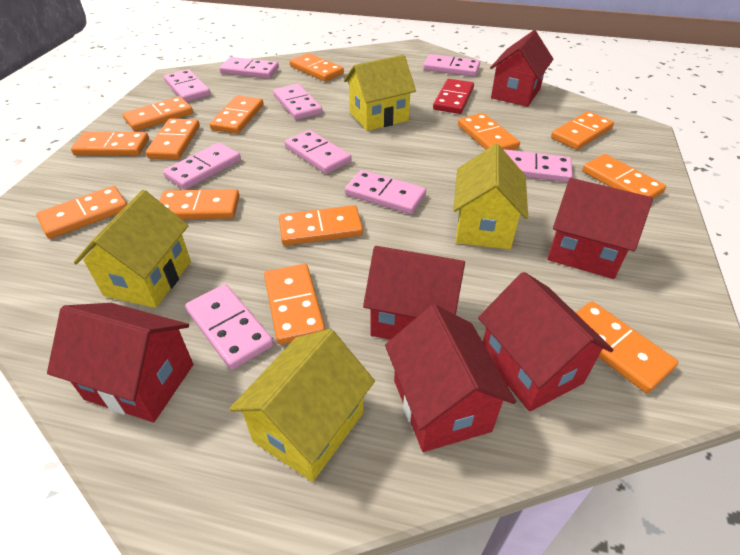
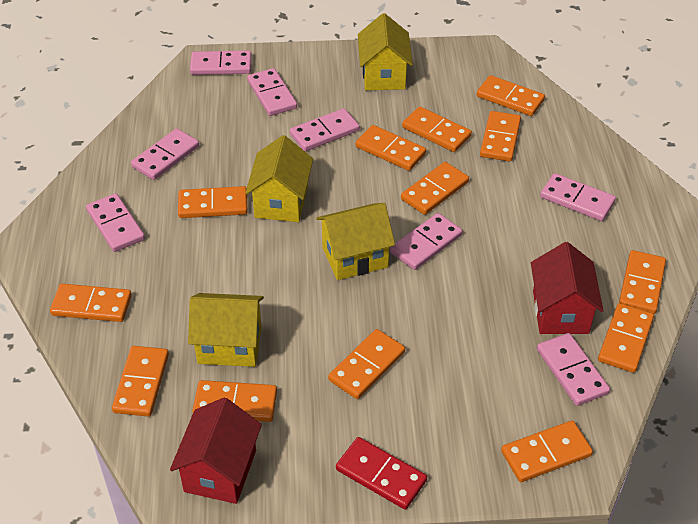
pink domino: [163,142,241,190] [164,69,211,102] [185,284,274,370] [219,57,279,79] [273,84,322,120] [285,130,352,174] [345,170,426,214] [423,54,480,77] [503,149,573,182] = 9 -> [86,193,145,252] [131,128,199,180] [190,51,252,75] [247,68,297,116] [290,108,360,151] [390,213,462,270] [537,333,610,406] [540,173,616,221] = 8
red house: [47,303,193,422] [363,246,465,340] [385,304,516,452] [478,272,613,412] [490,30,553,107] [547,178,653,279] = 6 -> [170,397,262,504] [531,242,604,334] = 2

